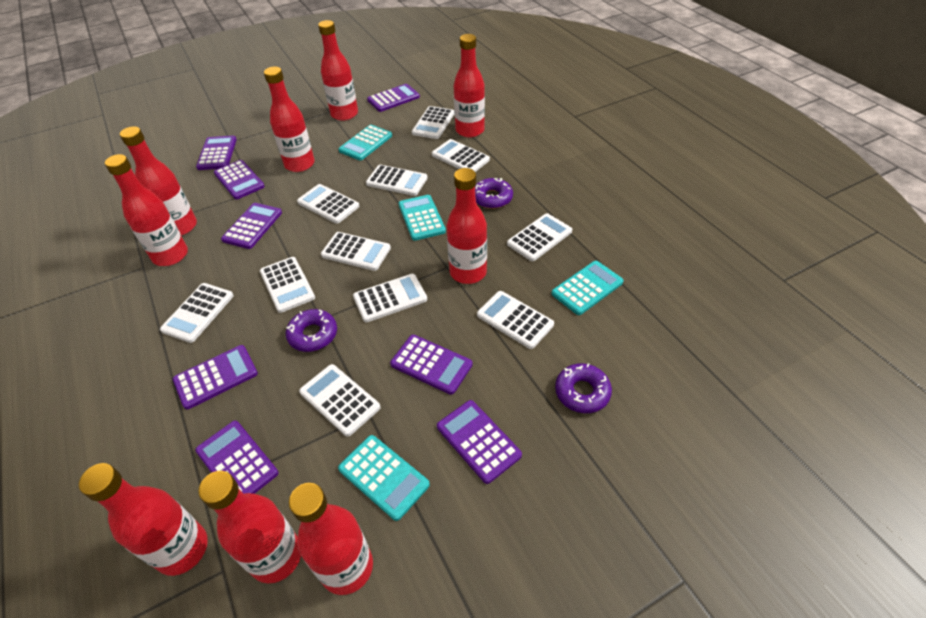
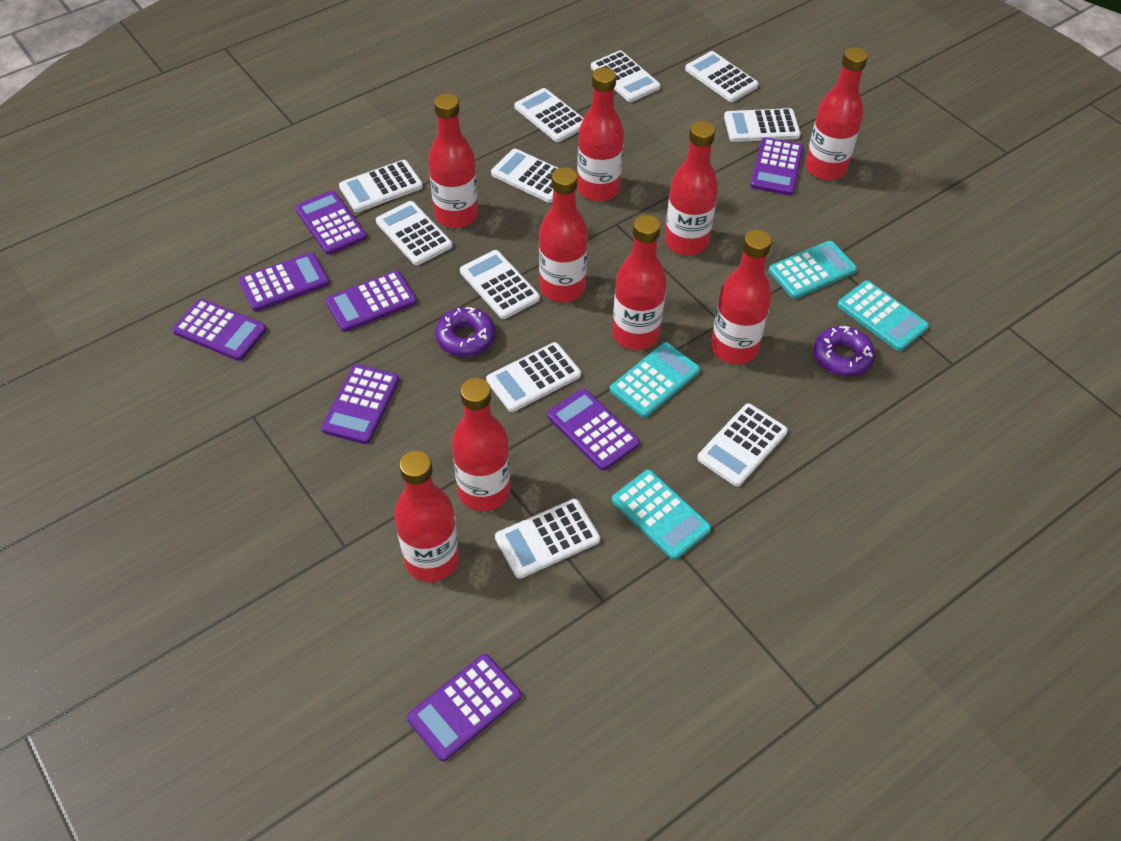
purple donut: [286,309,337,352] [475,178,513,209] [555,363,612,413] = 3 -> [435,307,495,357] [814,326,875,377] = 2

